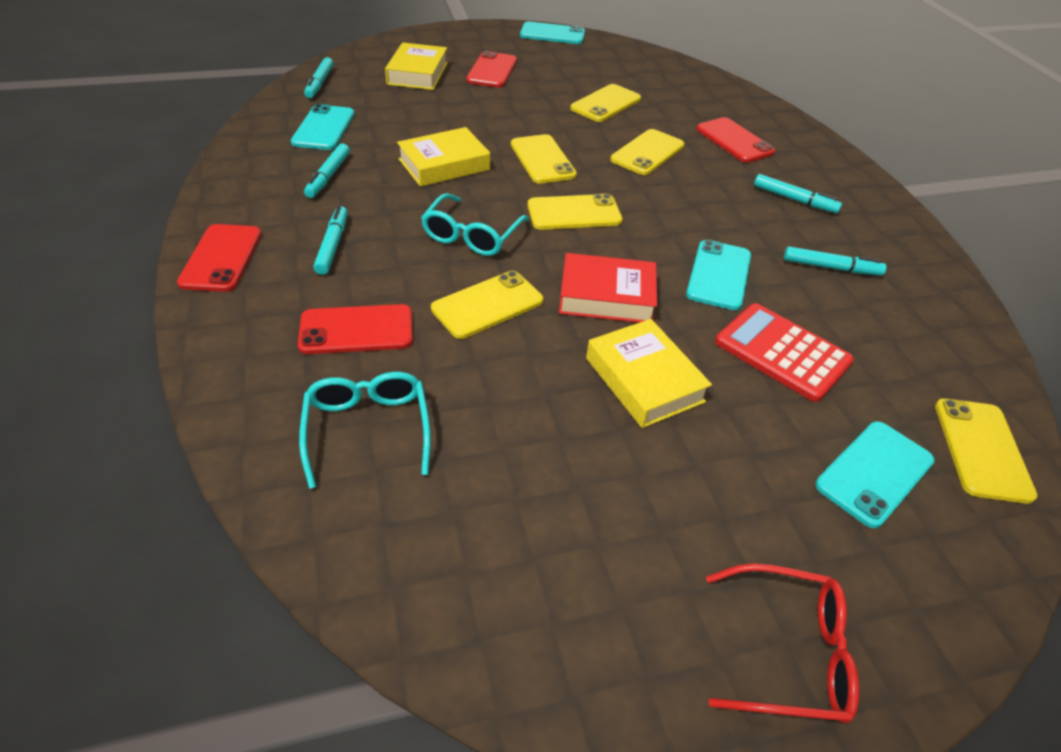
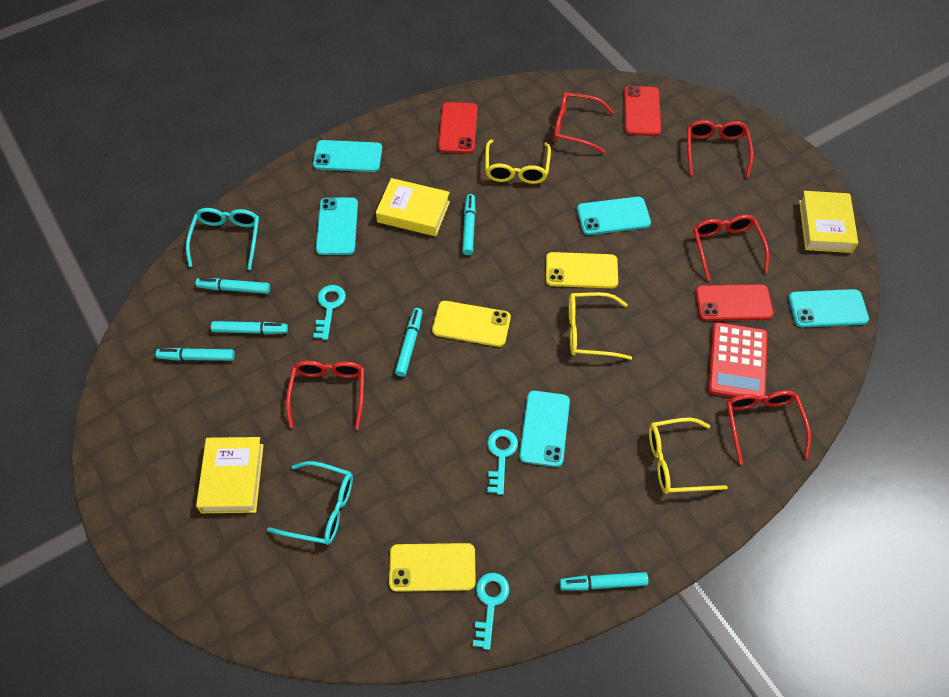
red book: [559,253,657,323] = 1 -> none = 0
red glasses: [706,563,859,724] = 1 -> [286,361,364,430] [554,92,614,154] [687,120,753,177] [693,215,769,281] [726,390,811,465] = 5
red phone: [177,224,262,292] [298,304,413,354] [466,51,517,88] [697,117,775,163] = 4 -> [438,102,477,153] [624,86,661,136] [695,284,774,321] = 3
turquoise key: none = 0 -> [313,285,346,340] [473,573,510,650] [487,429,518,495] = 3
turquoise marker: [304,57,334,98] [304,144,350,198] [313,206,348,275] [754,174,842,213] [784,247,887,276] = 5 -> [156,348,235,361] [196,278,270,294] [211,321,288,334] [395,308,423,377] [462,194,476,255] [560,572,649,590] = 6
turquoise phone: [291,104,354,150] [520,21,585,44] [686,240,751,310] [815,421,935,528] = 4 -> [313,140,382,172] [316,197,358,255] [519,391,570,467] [577,197,651,235] [788,289,869,327] = 5
yellow glasses: none = 0 -> [485,139,551,184] [569,292,632,360] [649,418,728,494] = 3
yellow phone: [431,271,543,339] [511,134,577,184] [528,194,622,230] [570,84,641,122] [610,129,684,175] [935,398,1037,504] = 6 -> [389,543,476,592] [432,301,511,347] [546,252,618,288] = 3

